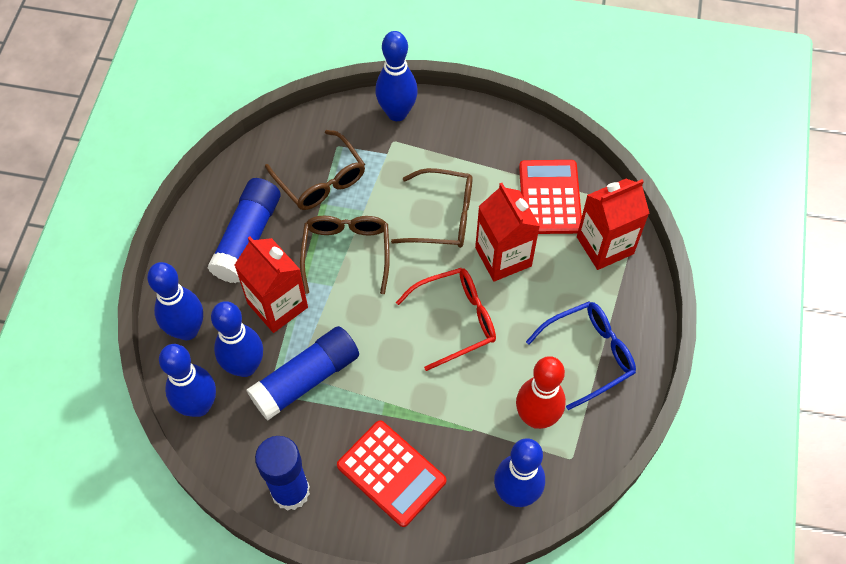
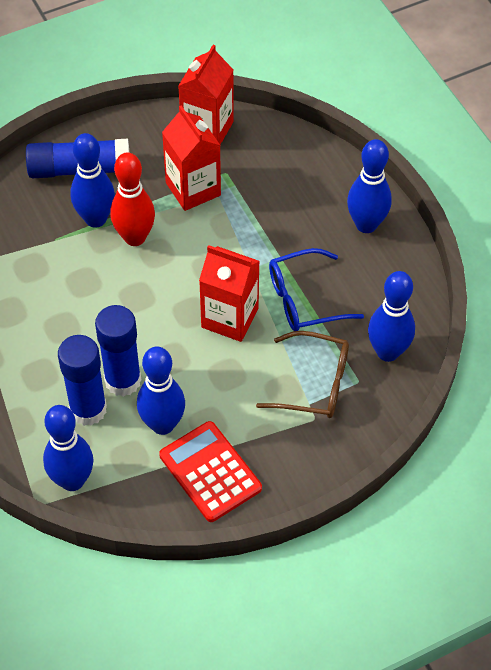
brown glasses: [265,130,365,210] [300,216,390,294] [391,168,473,248] = 3 -> [256,331,349,418] = 1
red calculator: [337,420,447,527] [519,160,582,234] = 2 -> [159,421,262,522] = 1
red glasses: [396,268,496,371] = 1 -> none = 0

